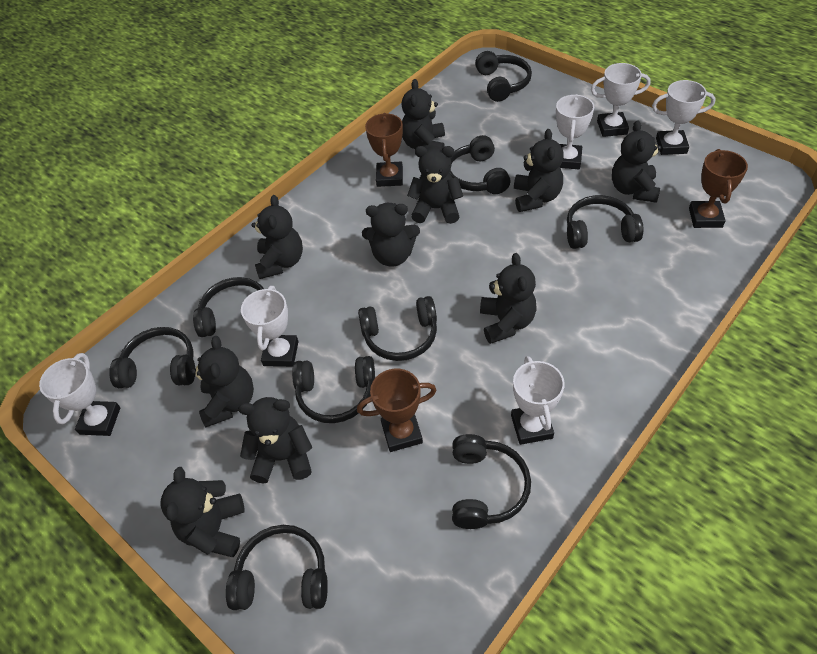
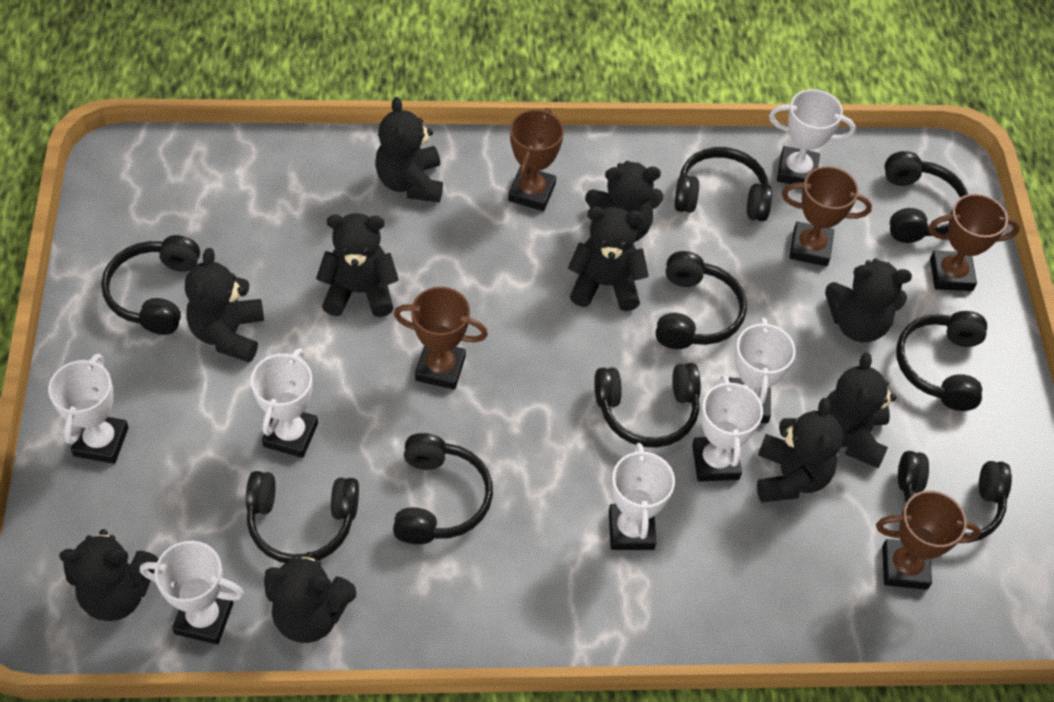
brown trophy: [357,368,436,452] [365,113,403,187] [689,149,748,228] = 3 -> [394,287,488,390] [508,108,564,211] [782,166,872,266] [876,490,981,590] [928,194,1020,291] = 5
white trophy: [39,353,120,436] [241,286,298,367] [511,356,565,445] [556,94,595,169] [591,63,651,137] [652,80,716,155] = 6 -> [48,354,129,464] [140,541,244,645] [251,348,318,458] [609,443,675,550] [692,375,763,482] [729,318,796,423] [769,89,856,184] = 7

